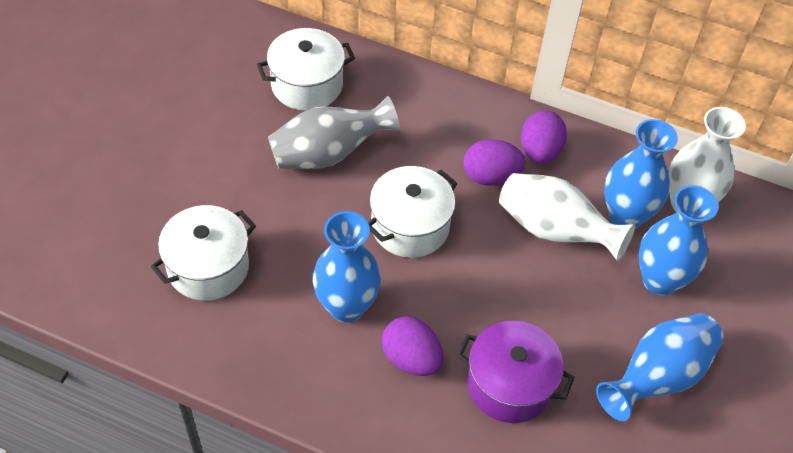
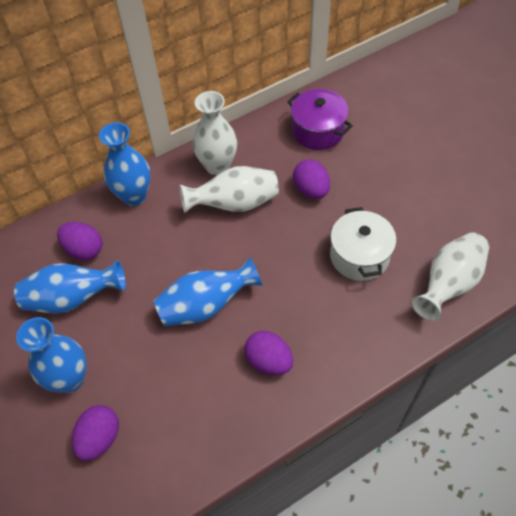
grey vase: [268,96,400,169] = 1 -> none = 0
purple egg: [382,316,443,376] [463,139,526,186] [521,110,567,164] = 3 -> [57,222,102,260] [72,405,119,461] [244,331,293,375] [293,159,330,199] = 4
white pot: [151,205,256,301] [257,28,355,111] [368,166,458,258] = 3 -> [330,207,397,281] = 1
white vase: [499,173,635,261] [668,107,746,212] = 2 -> [179,166,279,213] [193,91,237,176] [411,232,489,321] = 3

